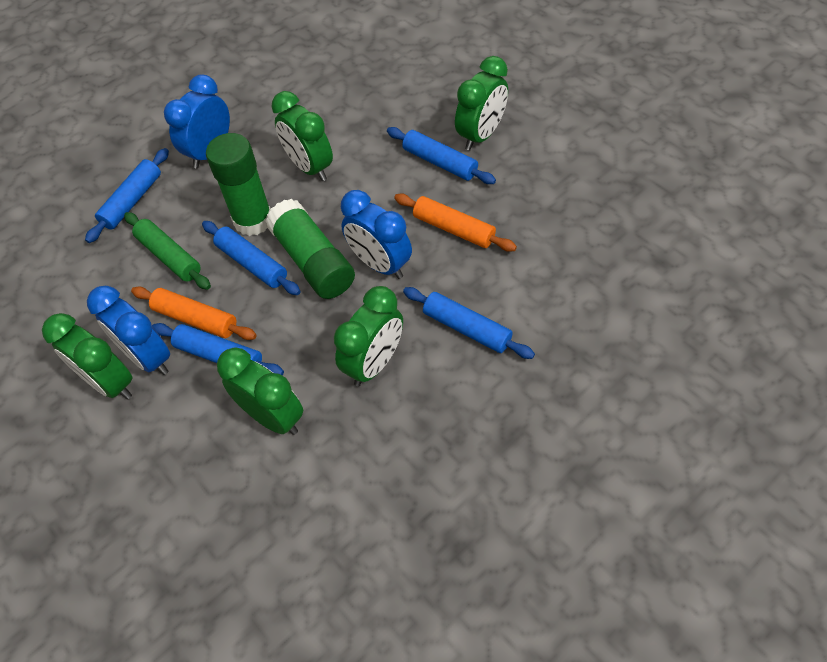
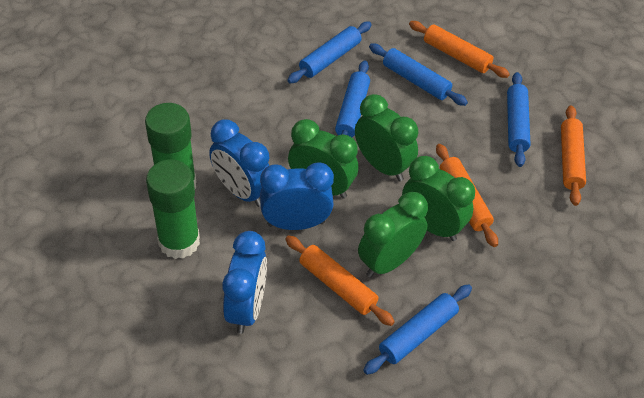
green clock: [42,313,132,400] [217,348,303,435] [272,91,333,181] [334,286,403,386] [455,56,508,150] = 5 -> [288,119,358,199] [355,94,418,181] [358,192,428,278] [402,156,475,241] = 4
green rolling pin: [124,212,211,290] = 1 -> none = 0
orange rolling pin: [131,286,256,340] [394,193,517,252] = 2 -> [285,235,395,326] [409,21,510,78] [436,144,498,247] [561,105,586,206] = 4

